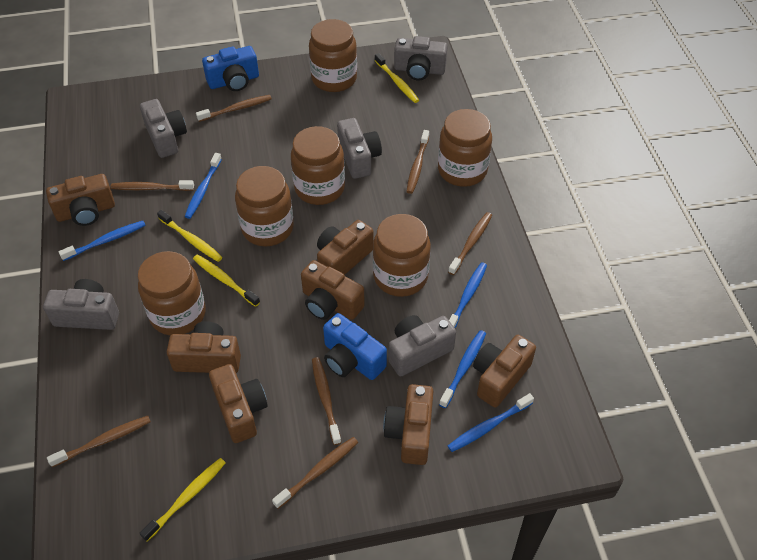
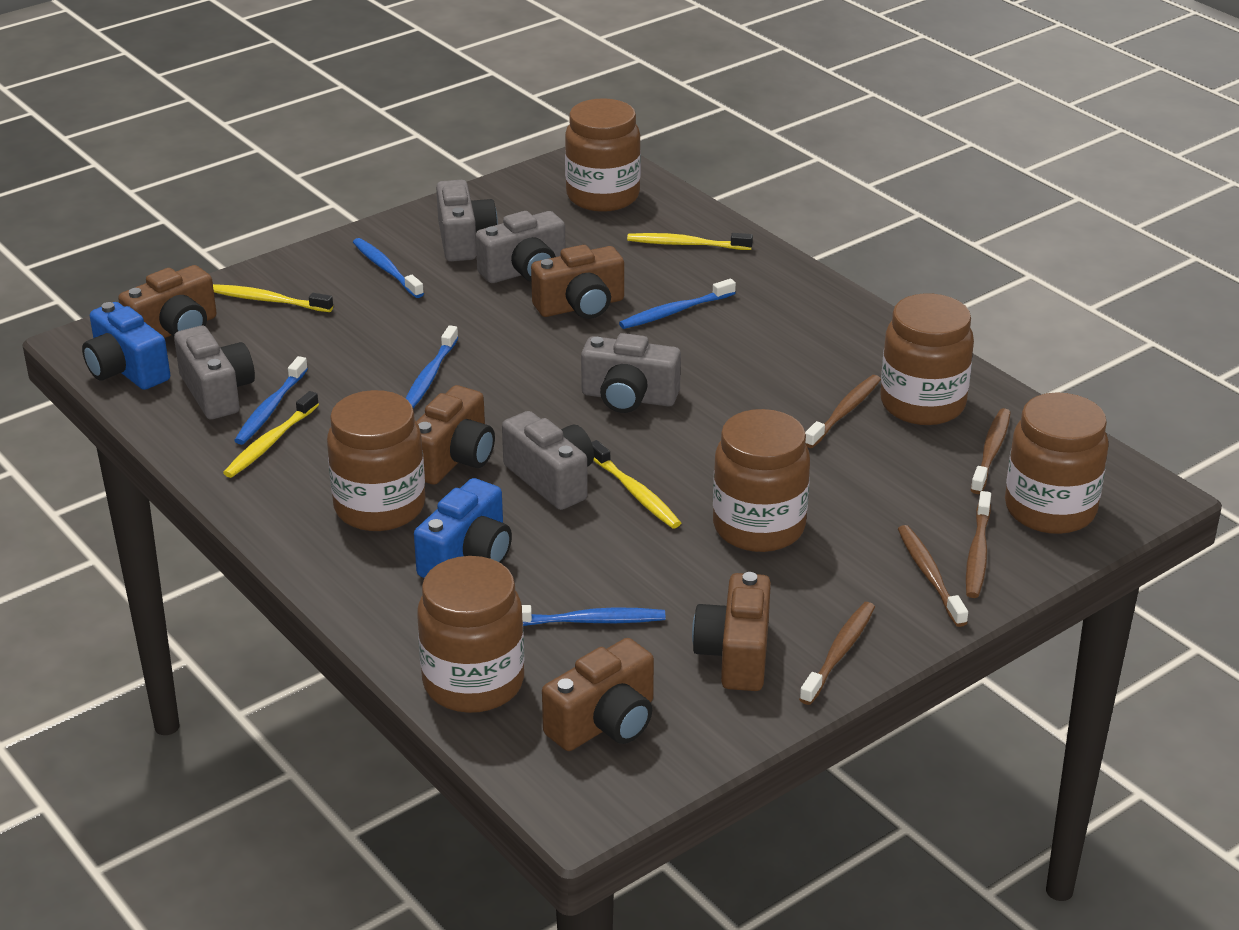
brown camera: [46,174,115,226] [167,321,241,373] [209,364,268,443] [301,260,365,320] [317,220,374,275] [383,384,433,465] [473,335,536,408] = 7 -> [118,265,217,338] [416,385,495,485] [531,245,624,319] [542,638,654,751] [692,572,771,691] = 5
brown toothbrush: [47,416,151,467] [110,180,194,191] [196,95,272,122] [272,437,358,509] [312,357,341,445] [406,130,429,194] [448,212,492,275] = 7 -> [799,602,875,705] [805,375,881,448] [898,525,968,627] [966,491,991,598] [971,408,1011,494] = 5

